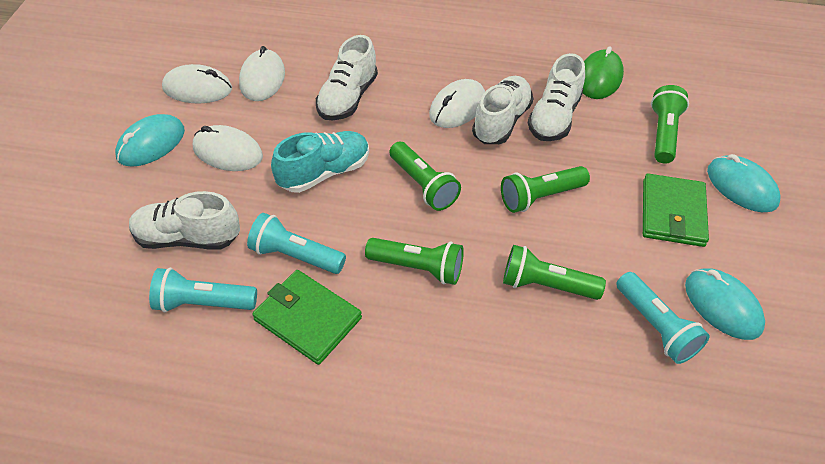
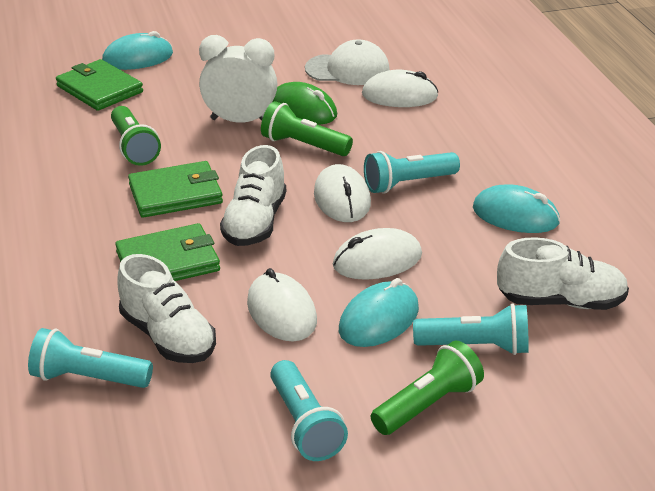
green flashlight: [365,238,464,285] [389,141,461,211] [501,166,590,213] [503,245,606,300] [651,85,689,164] = 5 -> [111,106,161,166] [261,101,353,156] [371,341,484,435] = 3
green wallet: [252,270,362,365] [643,174,709,247] = 2 -> [56,59,143,111] [115,223,220,281] [128,161,223,218] = 3
turquoise flashlight: [149,268,257,312] [247,213,346,274] [616,272,710,364] = 3 -> [28,328,153,388] [270,360,348,461] [364,151,460,193] [413,303,529,355] = 4
turquoise shoe: [271,131,369,193] = 1 -> none = 0
white cap: none = 0 -> [305,40,390,85] = 1
white clock: none = 0 -> [199,35,277,123] = 1
white shoe: [129,191,240,250] [316,35,378,120] [472,76,533,144] [528,53,585,141] = 4 -> [118,254,216,363] [220,145,286,246] [497,237,629,310] = 3

